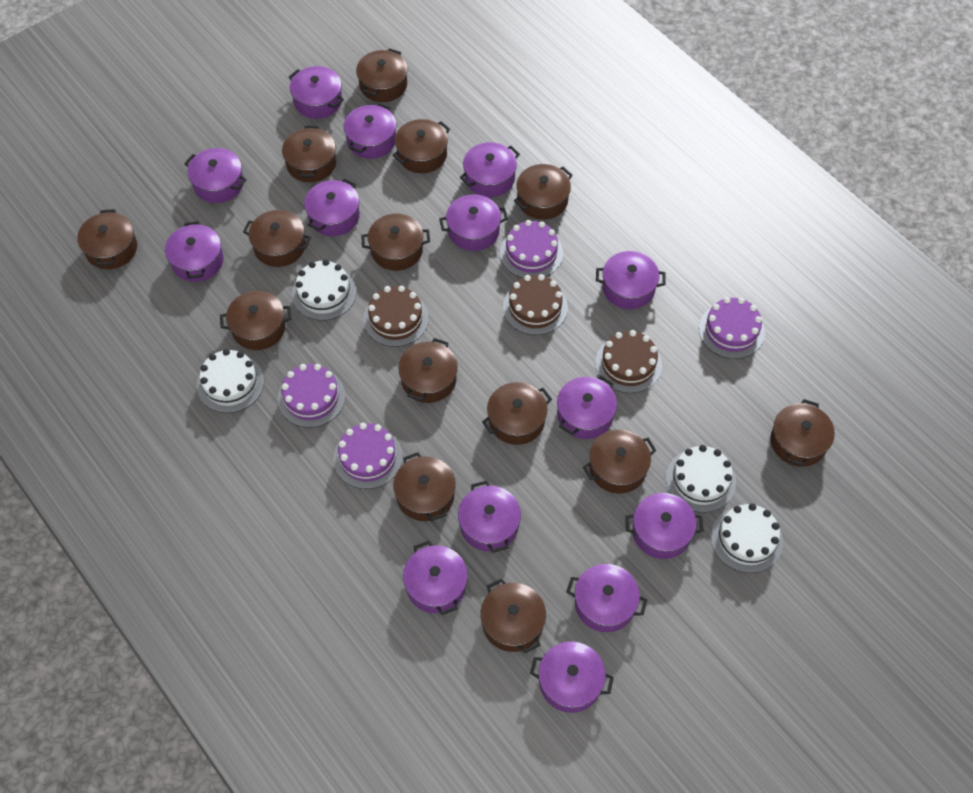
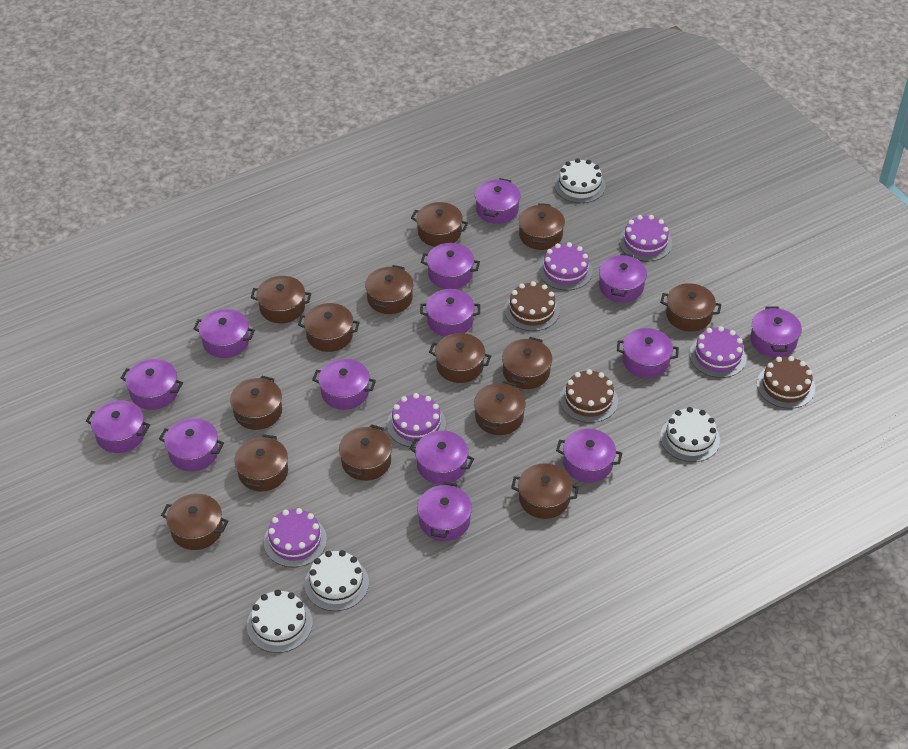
purple cake: [278,364,345,428] [333,423,403,489] [500,220,563,278] [699,297,765,359] = 4 -> [264,508,327,567] [387,393,446,448] [538,242,593,290] [619,215,672,261] [689,326,747,378] = 5

